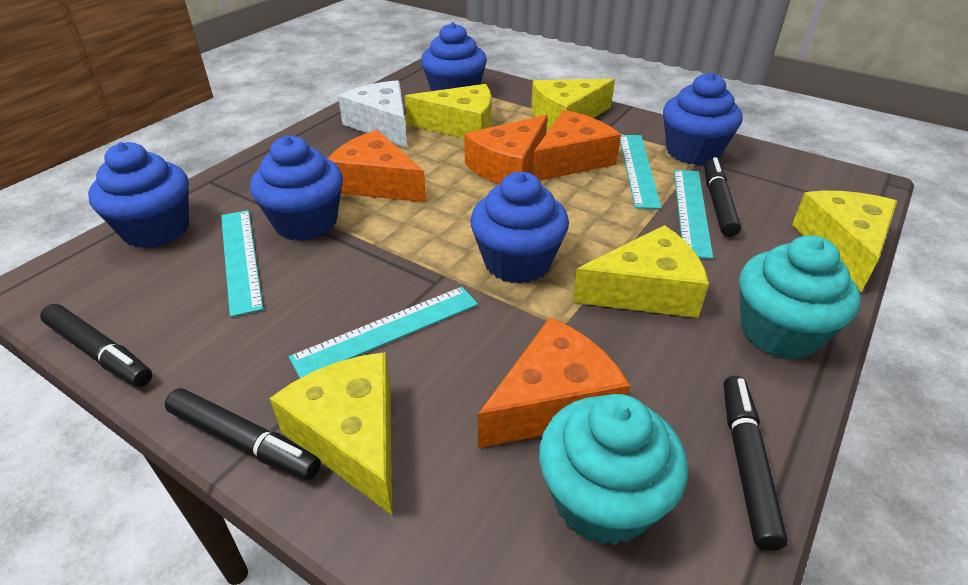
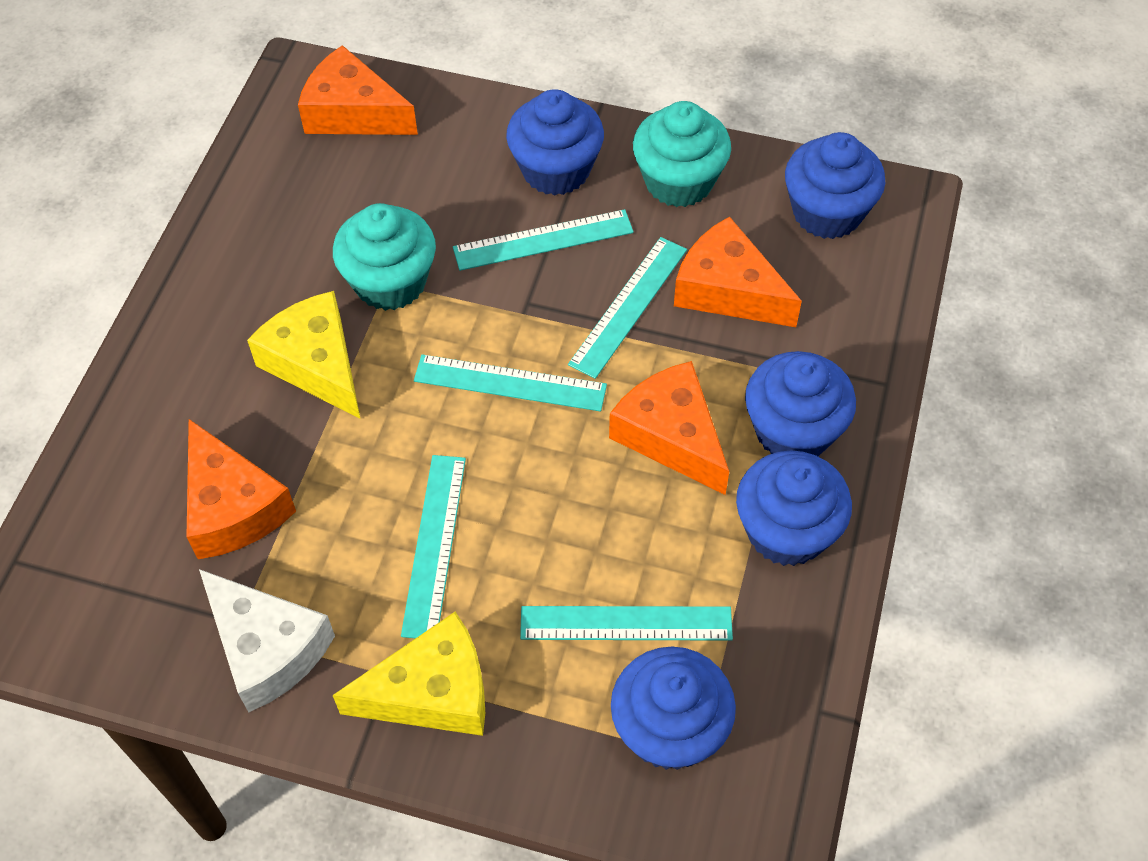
black marker: [40,304,152,387] [165,388,321,480] [704,157,741,237] [724,376,788,551] = 4 -> none = 0
turquoise ruler: [221,210,263,317] [289,287,478,378] [620,135,662,209] [674,169,713,259] = 4 -> [401,455,466,638] [414,354,607,411] [453,209,634,271] [520,606,733,641] [568,237,687,379] = 5
yellow cheese: [269,352,392,515] [405,84,491,139] [531,79,615,129] [572,225,709,318] [792,191,897,292] = 5 -> [247,291,360,419] [332,612,485,736] = 2

